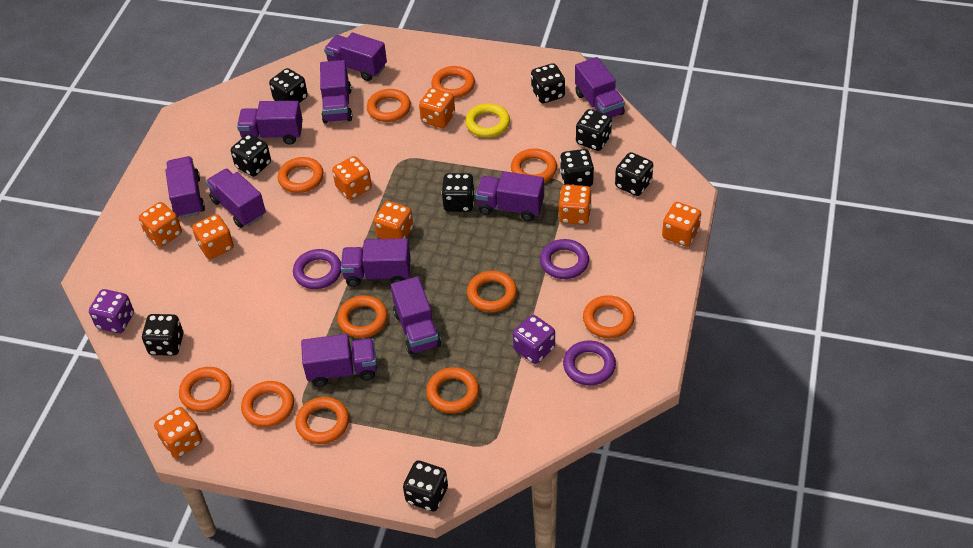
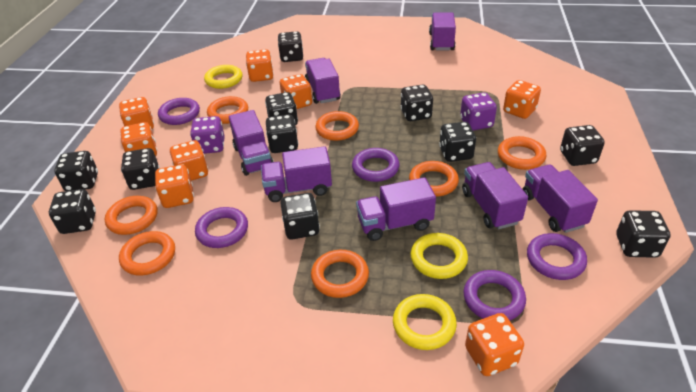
black dice: [142,314,183,356] [231,134,271,177] [269,68,308,103] [403,461,448,511] [442,173,475,212] [531,63,565,103] [560,149,594,187] [576,109,612,151] [615,152,653,196] = 9 -> [49,189,96,234] [54,151,98,191] [121,148,160,190] [265,92,298,125] [266,114,298,153] [278,31,303,62] [280,193,320,239] [400,85,433,121] [439,122,476,162] [560,125,605,166] [616,210,670,258] = 11
orange ring: [179,367,232,412] [241,381,294,427] [278,157,324,193] [295,397,349,444] [337,295,388,338] [367,89,411,122] [426,367,479,413] [431,66,475,99] [467,271,517,312] [511,148,557,183] [583,295,634,338] = 11 -> [105,196,157,235] [119,231,175,276] [207,96,248,124] [311,250,369,298] [315,111,359,141] [409,161,459,197] [498,136,546,170] = 7
purple ring: [293,249,341,289] [540,239,589,279] [563,341,616,386] = 3 -> [158,98,200,125] [195,207,248,248] [352,148,400,182] [463,270,526,321] [527,233,587,280] = 5
purple truck: [165,156,205,218] [206,168,266,228] [237,101,303,145] [301,334,377,387] [320,60,353,124] [324,32,387,81] [341,238,411,287] [391,276,441,355] [475,171,544,221] [575,57,625,118] = 10 -> [229,110,274,176] [261,146,332,202] [305,58,341,104] [356,177,436,241] [429,12,456,50] [462,162,528,229] [523,165,598,233] = 7
yellow ring: [465,103,510,138] = 1 -> [204,65,242,89] [393,294,457,350] [410,233,468,279] = 3

